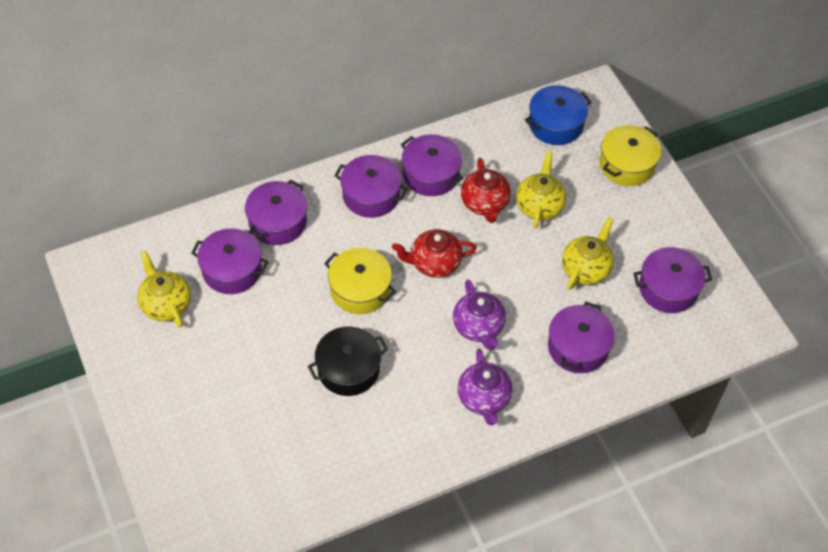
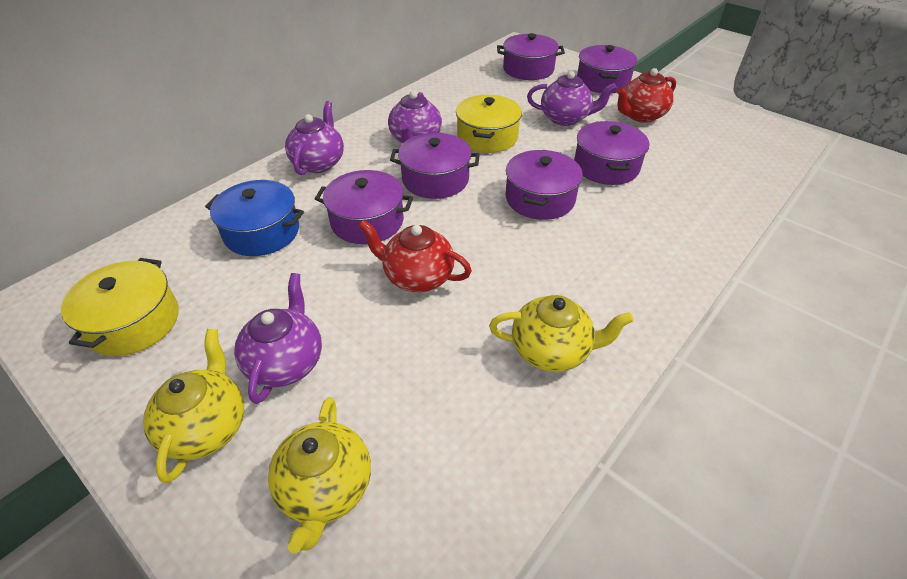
black pot: [308,326,388,396] = 1 -> none = 0
purple teapot: [453,280,506,350] [458,349,512,425] = 2 -> [234,273,322,404] [285,101,344,175] [388,91,442,143] [527,71,617,126] = 4

